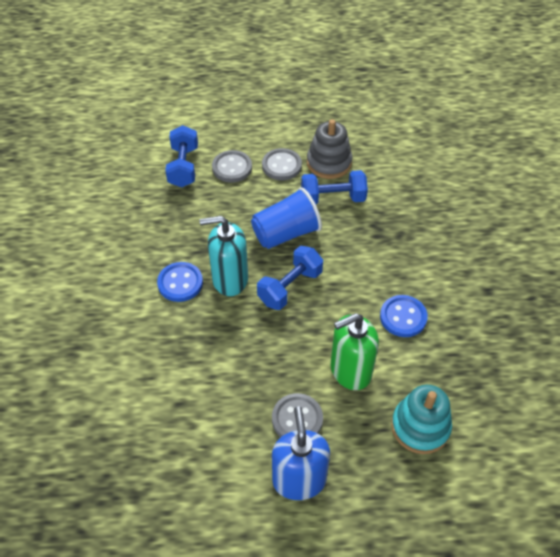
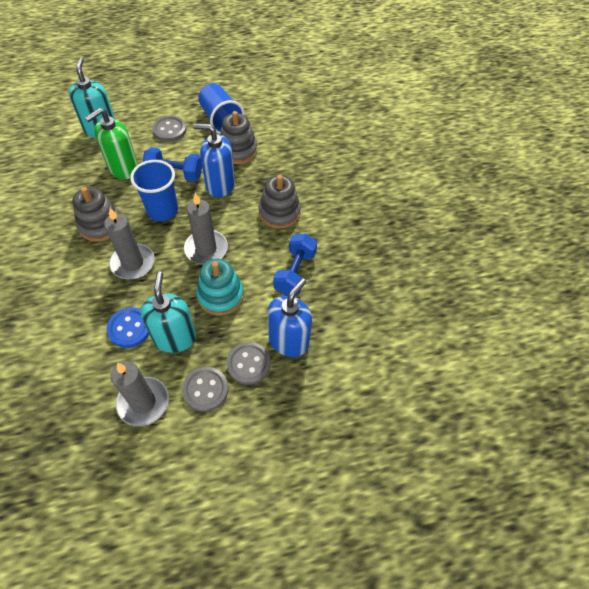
blue button: [157,262,203,302] [380,295,428,337] = 2 -> [107,307,149,348] = 1
blue cup: [251,187,322,249] = 1 -> [130,160,178,221] [198,83,245,134] = 2
blue dumbbell: [165,125,198,188] [257,246,323,310] [301,170,368,205] = 3 -> [143,147,202,182] [273,234,317,295] = 2
blue soap dispenser: [272,407,330,500] = 1 -> [193,123,235,198] [268,278,312,357] = 2
grey candle: none = 0 -> [104,208,155,280] [111,361,169,426] [184,193,228,265] = 3
grey stacking toy: [307,119,352,179] = 1 -> [73,187,119,242] [220,111,257,164] [259,175,301,229] = 3
turquoise soap dispenser: [200,216,248,296] = 1 -> [69,57,115,138] [140,271,196,353] = 2

